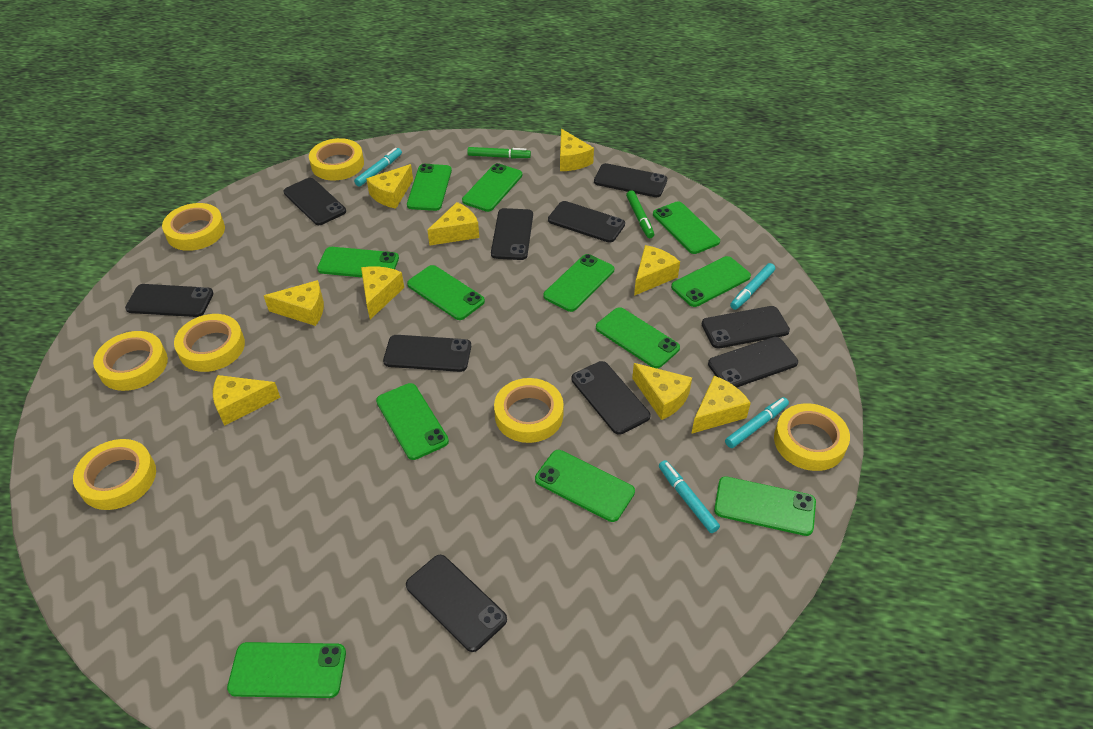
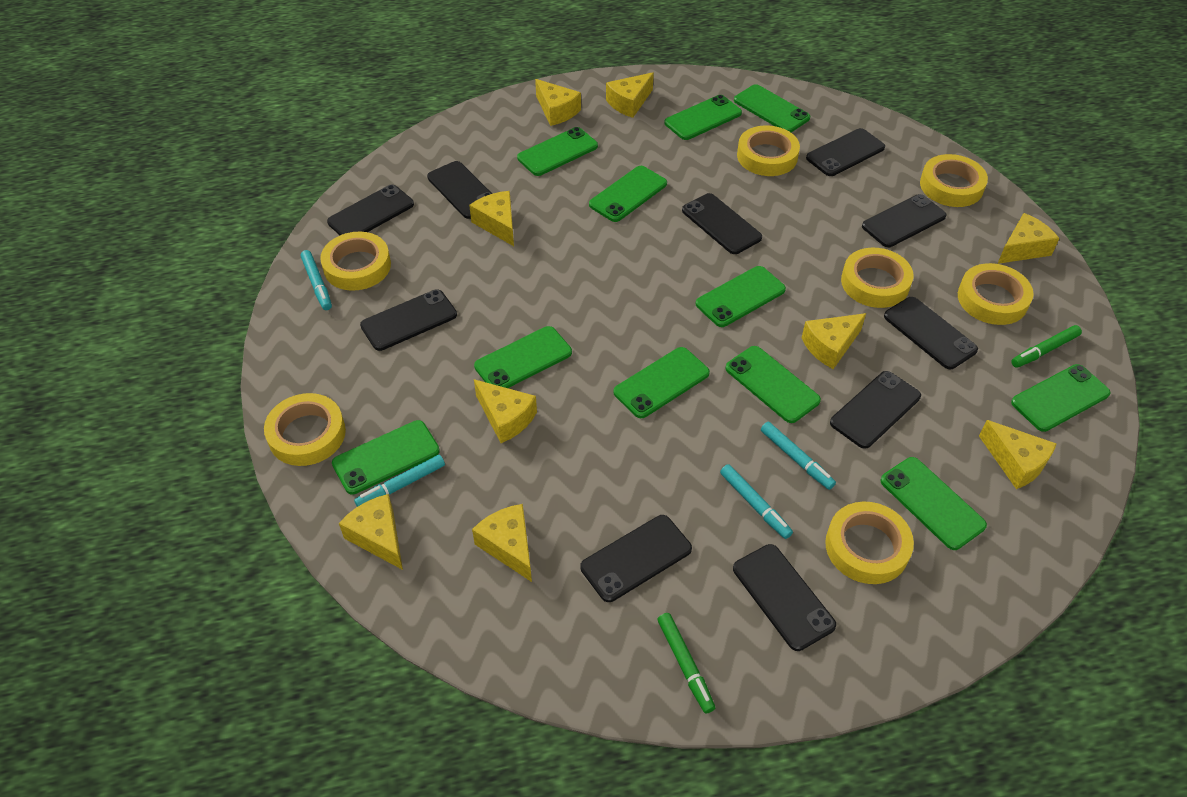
green phone: [227,642,346,698] [317,247,399,278] [376,383,449,460] [407,164,452,211] [407,265,485,320] [462,163,522,212] [535,450,635,522] [543,254,614,312] [596,307,680,368] [653,201,720,254] [671,256,751,307] [714,476,816,536] = 12 -> [332,420,440,495] [474,326,572,388] [517,127,598,176] [589,166,667,222] [613,347,710,418] [664,95,742,140] [696,266,786,327] [725,346,821,423] [734,84,810,132] [880,457,987,550] [1011,364,1111,432] = 11

